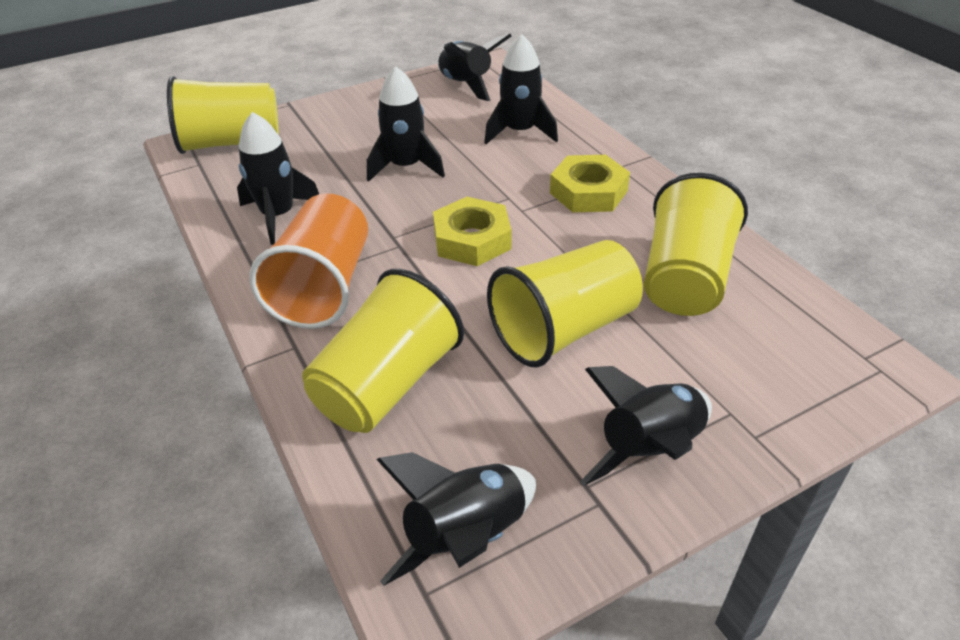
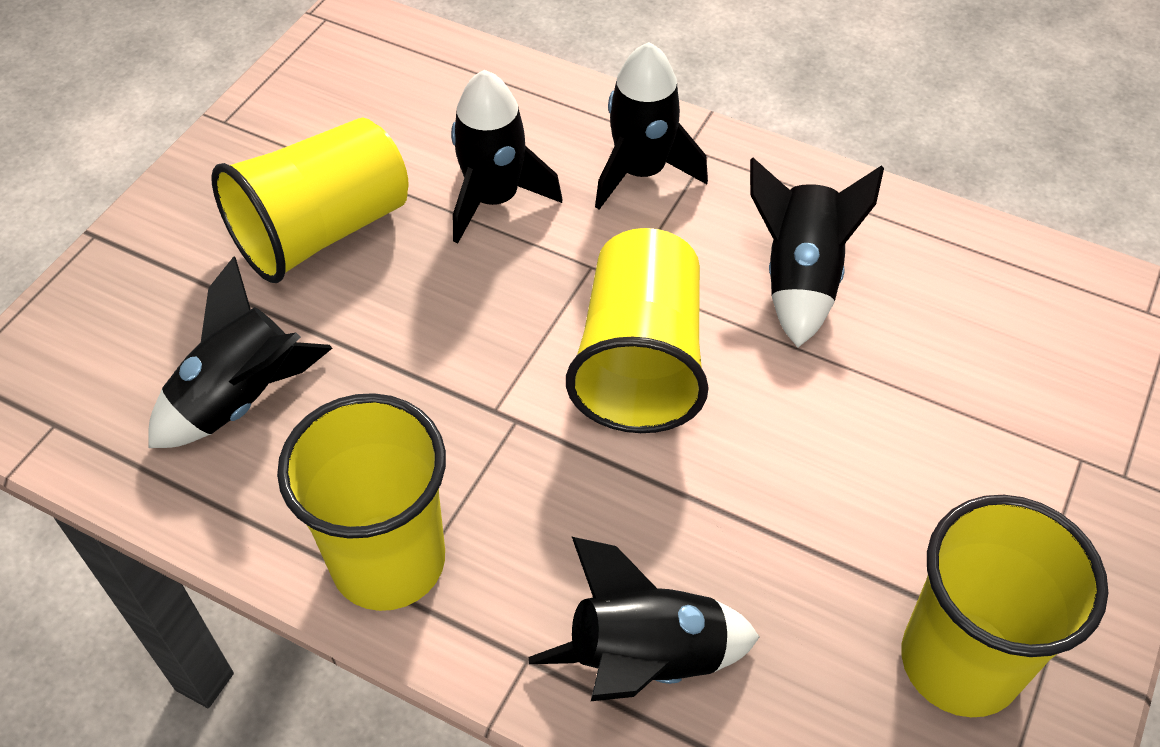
black rocket: [237,112,319,245] [367,66,445,182] [376,452,536,586] [438,34,512,101] [484,34,558,144] [580,366,712,486] = 6 -> [148,257,332,448] [451,70,562,244] [529,536,759,701] [595,42,708,210] [750,158,884,347] = 5
orange cup: [249,193,368,329] = 1 -> none = 0
yellow nut: [433,197,511,266] [550,155,630,212] = 2 -> none = 0

